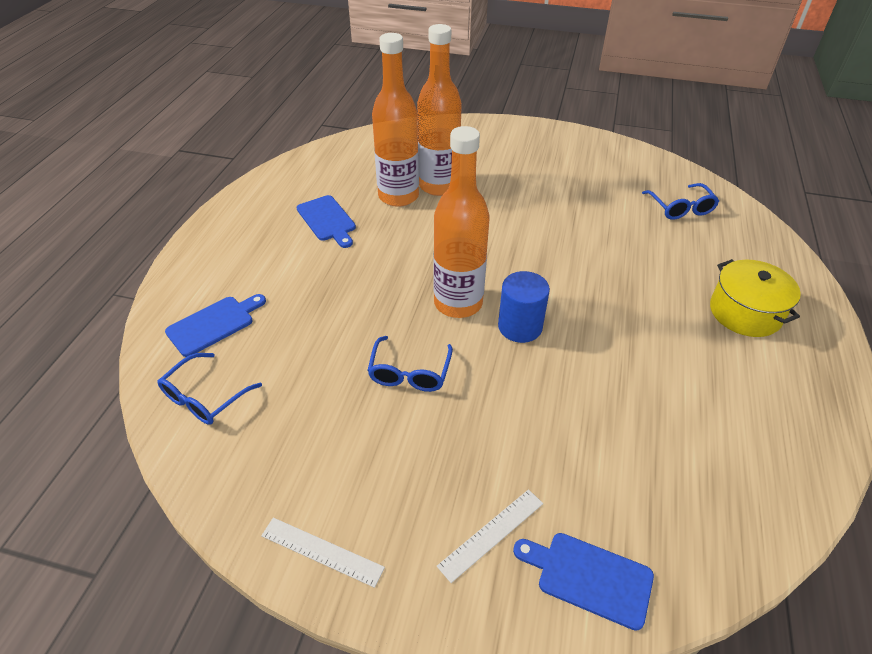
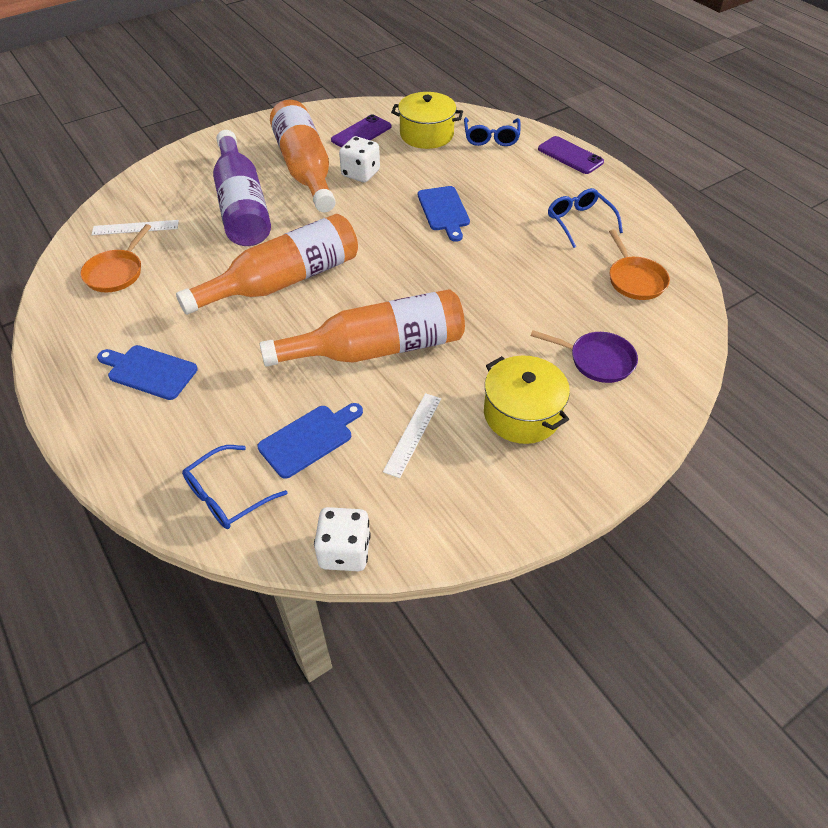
blue cylinder: [498,271,550,343] = 1 -> none = 0
orange pan: none = 0 -> [81,224,151,292] [609,229,670,300] = 2
purple bottle: none = 0 -> [213,130,271,246] = 1
purple pan: none = 0 -> [531,330,638,383] = 1
purple phone: none = 0 -> [331,114,391,147] [538,136,604,174] = 2
white dice: none = 0 -> [314,507,371,571] [339,136,380,182] = 2
yellow pot: [710,259,801,337] = 1 -> [391,92,463,149] [484,356,570,444] = 2

